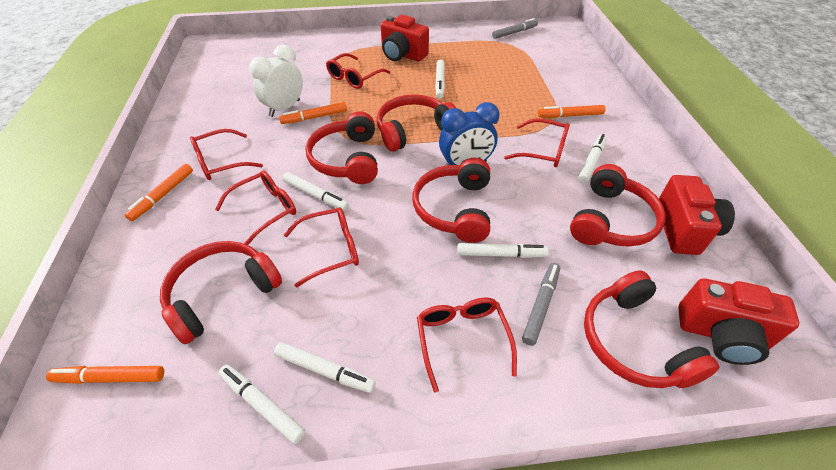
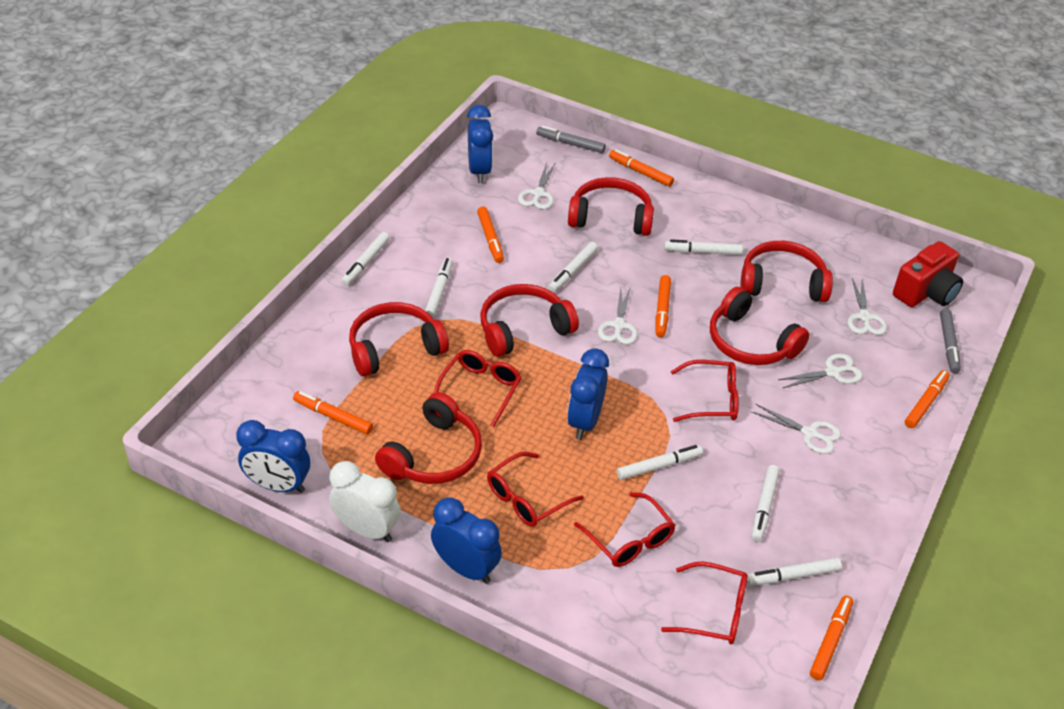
blue clock: [439,102,499,166] = 1 -> [236,420,310,493] [431,497,502,584] [467,105,493,183] [567,348,609,439] = 4
orange marker: [46,366,164,384] [125,164,193,221] [279,102,347,124] [538,105,606,118] = 4 -> [293,391,373,434] [477,207,504,263] [609,149,674,187] [656,275,671,337] [810,595,853,680] [905,370,950,428] = 6
red camera: [381,15,429,61] [659,175,735,255] [678,278,800,365] = 3 -> [893,241,963,307] = 1
red glasses: [190,129,263,180] [215,171,296,245] [284,207,359,288] [326,53,390,89] [417,297,517,393] [504,118,570,167] = 6 -> [434,350,522,427] [487,452,584,527] [574,492,675,567] [661,562,748,644] [671,360,739,422] = 5
white marker: [218,365,305,444] [274,342,375,393] [283,172,349,211] [435,60,445,99] [457,243,549,258] [578,134,607,184] = 6 -> [341,232,390,286] [425,258,453,318] [548,242,598,293] [617,445,703,480] [664,239,743,255] [747,558,842,586] [751,465,780,542] = 7
white scissors: none = 0 -> [518,163,555,210] [598,287,638,345] [751,404,841,454] [778,354,863,388] [848,278,887,335] = 5

